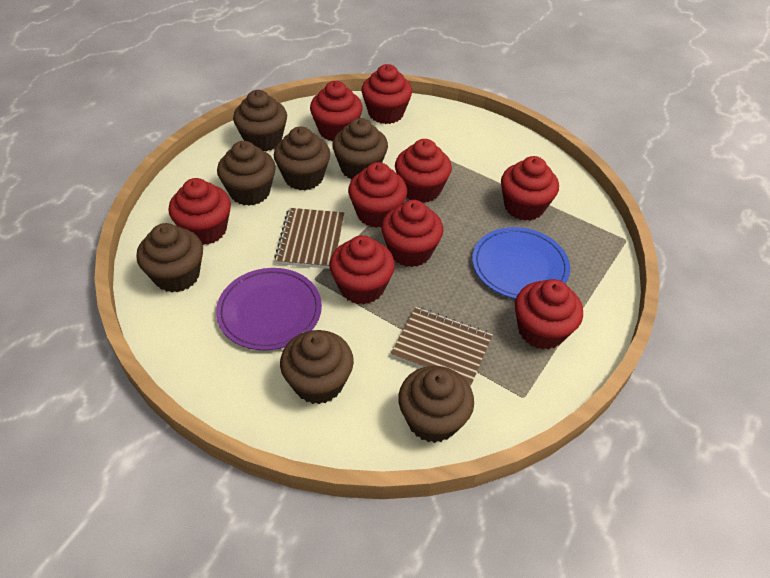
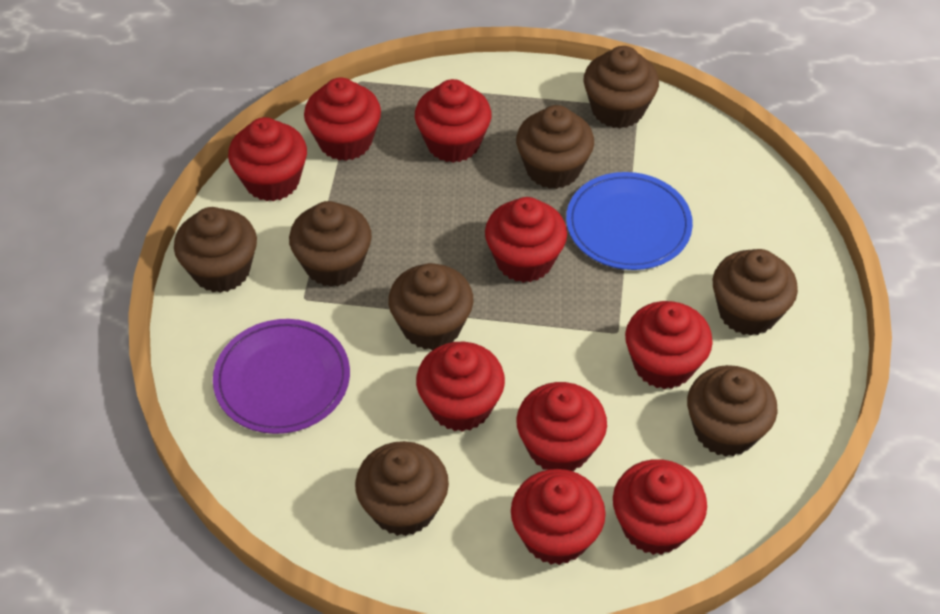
brown cupcake: [136,223,203,293] [217,141,276,206] [233,90,287,152] [274,126,330,190] [280,330,354,404] [333,118,388,180] [398,366,474,443] = 7 -> [174,207,257,293] [289,201,372,287] [355,441,449,536] [388,263,473,350] [516,105,594,189] [583,46,659,128] [687,365,778,457] [713,249,798,336] = 8
brown notebook: [274,208,344,269] [391,307,493,387] = 2 -> none = 0

